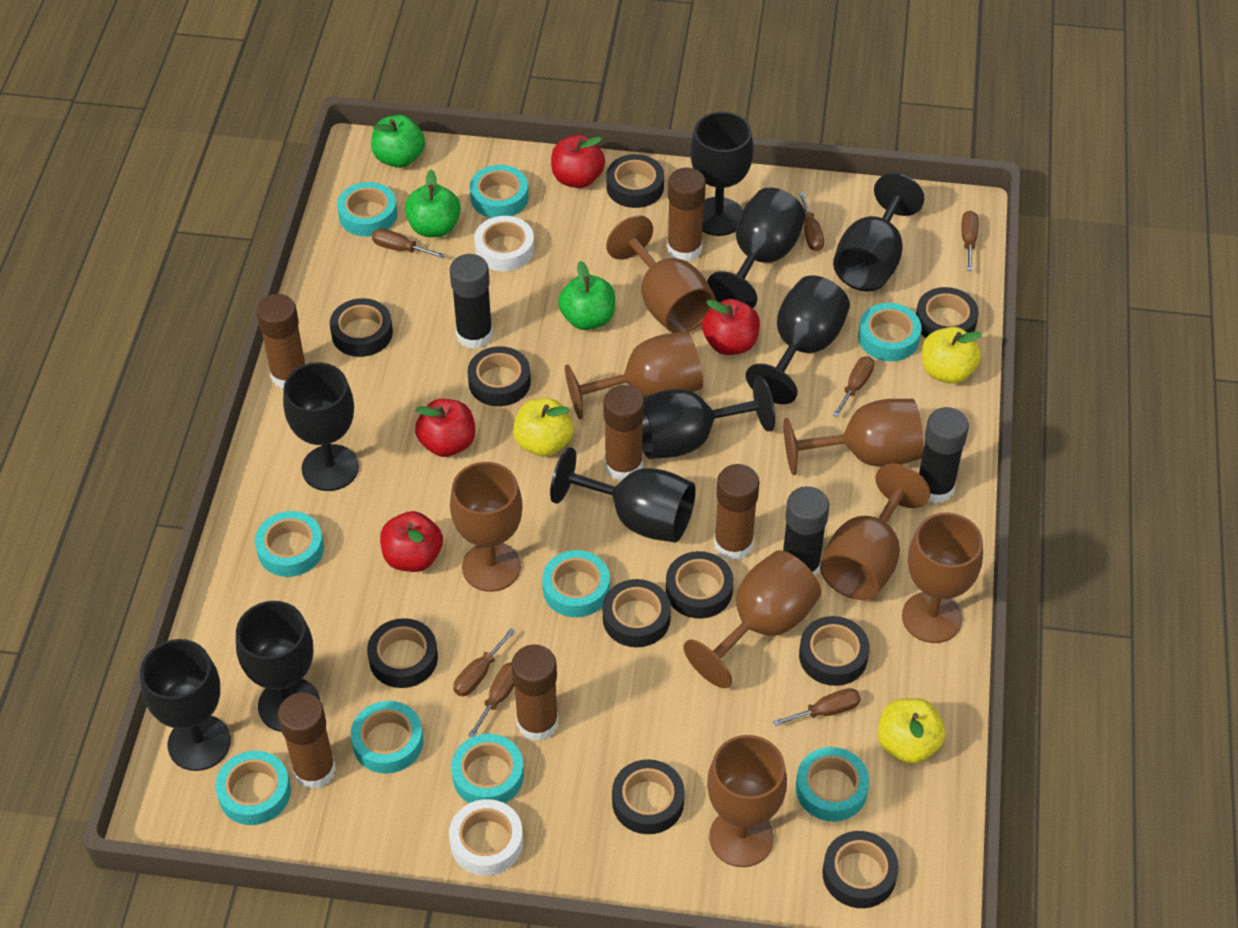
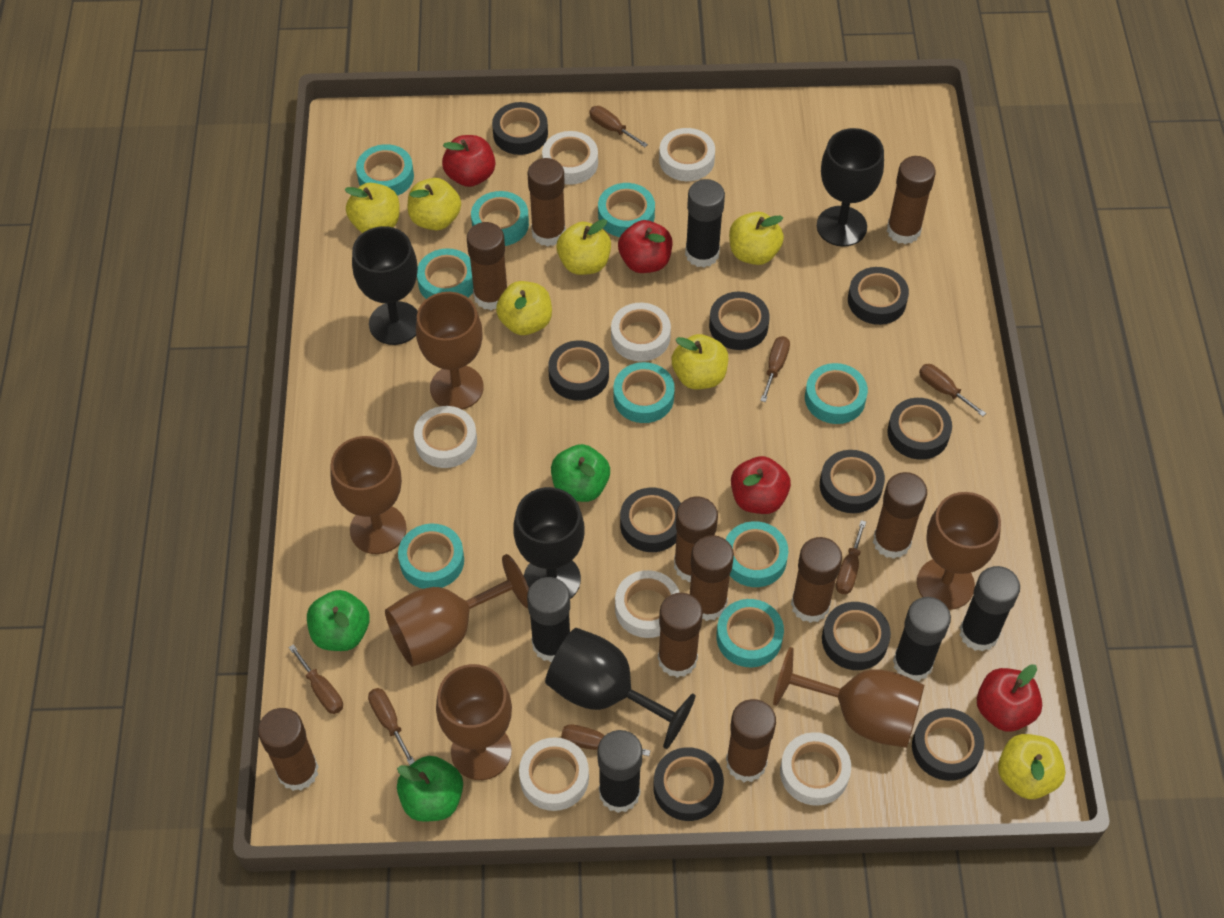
black glue stick: [450,254,493,349] [783,486,829,577] [919,407,969,503] = 3 -> [527,577,570,662] [597,730,643,813] [685,179,725,268] [893,597,951,681] [960,566,1020,652] = 5
black goblet: [140,639,231,771] [236,601,320,732] [283,362,359,491] [550,447,696,542] [642,376,775,459] [690,112,754,236] [707,188,806,308] [746,275,850,404] [833,173,924,291] = 9 -> [352,226,418,345] [513,487,584,599] [545,628,696,749] [817,128,884,247] = 4
brown glue stick: [256,294,306,389] [278,692,336,789] [511,644,558,741] [604,385,644,481] [667,168,706,261] [714,464,759,560] = 6 -> [258,708,319,791] [467,222,507,310] [528,158,566,247] [658,593,703,678] [674,496,718,582] [690,535,734,621] [726,699,776,782] [791,537,842,623] [873,472,927,559] [887,156,936,244] = 10
brown goblet: [450,462,523,592] [565,332,703,419] [606,216,715,333] [684,550,821,688] [707,735,787,867] [784,399,924,475] [820,463,930,600] [902,513,983,643] = 8 -> [330,436,407,554] [385,554,529,667] [416,292,484,409] [436,664,512,780] [773,647,924,748] [917,492,1001,610] = 6
white tape: [449,799,523,876] [474,216,534,271] = 2 -> [414,406,477,468] [519,737,589,811] [542,131,598,185] [611,303,671,361] [615,570,680,638] [659,128,715,181] [780,732,851,806] = 7
yellow apple: [513,398,573,457] [878,698,945,764] [922,327,982,384] = 3 -> [345,183,400,233] [408,178,461,230] [496,281,552,335] [557,219,611,275] [672,334,728,389] [729,212,784,265] [998,734,1066,799] = 7

